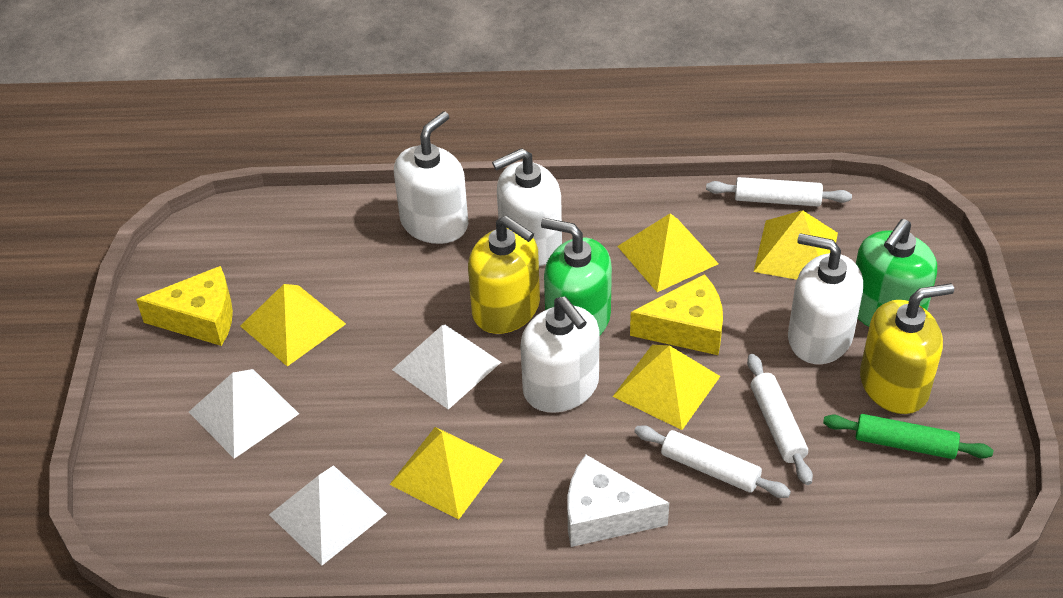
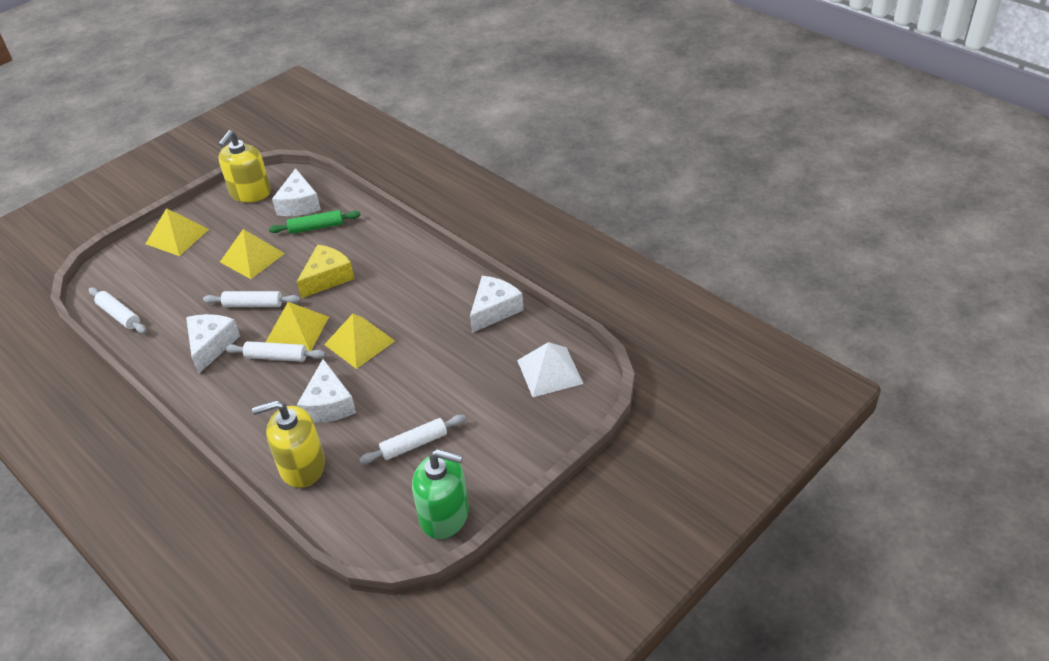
green soap dispenser: [541,218,612,336] [856,219,937,327] = 2 -> [412,449,469,539] = 1
white cheese: [567,455,669,547] = 1 -> [186,314,240,374] [272,168,321,216] [297,359,356,423] [470,276,524,333] = 4
white pyramid: [189,369,299,459] [269,465,387,565] [392,325,501,410] = 3 -> [517,342,584,397] = 1
white rolling pin: [634,425,791,498] [706,177,852,207] [747,354,813,485] = 3 -> [89,287,146,333] [203,291,300,307] [225,341,326,362] [359,415,466,464] = 4
white soap dispenser: [394,111,469,244] [492,148,562,266] [520,296,600,413] [788,233,863,364] = 4 -> none = 0
yellow cheese: [136,266,233,346] [630,274,723,355] = 2 -> [297,245,355,298] = 1
yellow pyramid: [240,284,346,366] [389,427,503,520] [613,345,720,430] [617,213,719,292] [754,210,838,280] = 5 -> [146,208,209,256] [220,229,285,279] [266,302,329,351] [324,314,395,369] = 4

